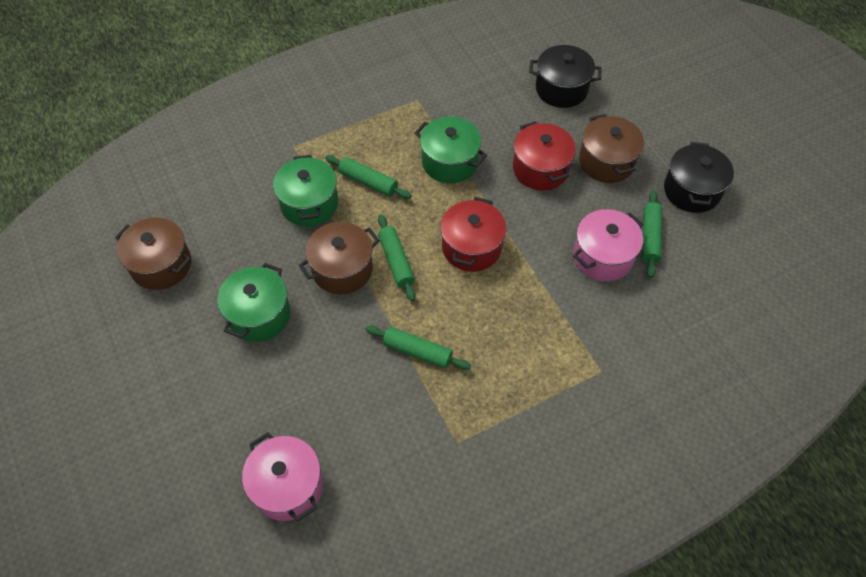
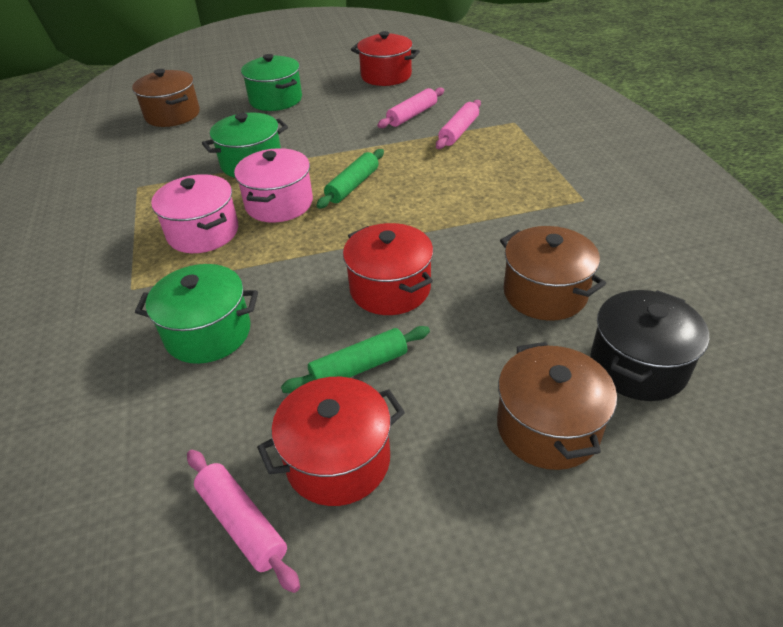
black pot: [529,45,602,108] [664,142,734,213] = 2 -> [591,290,709,401] = 1
green rolling pin: [325,155,412,199] [365,325,471,370] [378,215,416,301] [642,190,663,278] = 4 -> [281,326,430,393] [316,149,384,209] = 2
pink rolling pin: none = 0 -> [187,450,300,593] [377,87,444,128] [436,100,481,149] = 3
red pot: [440,197,506,272] [513,121,576,190] = 2 -> [257,377,405,506] [343,223,433,315] [351,31,420,86] = 3

